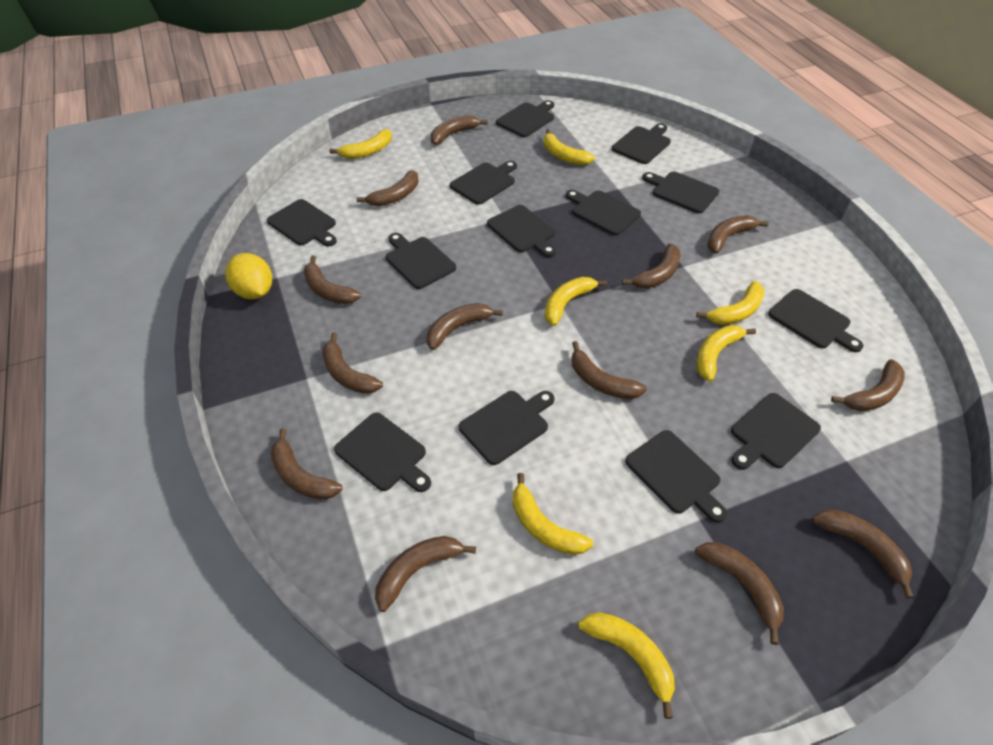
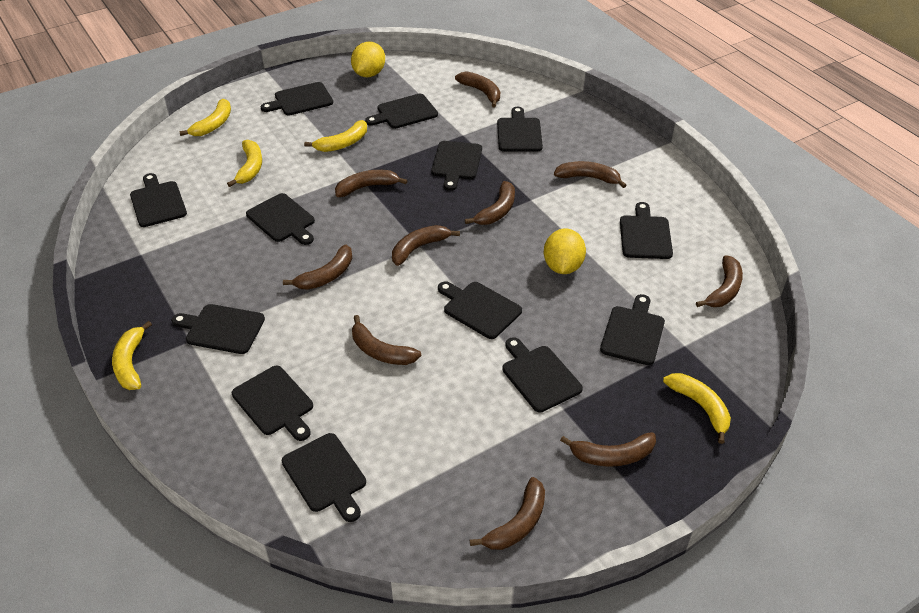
brown banana: [270,428,343,500] [304,255,361,304] [322,332,383,394] [357,170,419,206] [375,536,476,612] [427,303,503,350] [431,115,488,145] [571,341,647,399] [622,244,680,289] [695,542,784,645] [707,216,768,254] [812,509,914,599] [831,359,905,411] = 13 -> [283,245,352,290] [335,170,408,197] [352,315,421,365] [392,225,460,266] [455,71,500,107] [465,181,515,225] [470,477,545,550] [554,161,627,188] [560,432,656,467] [696,255,743,307] = 10
yellow banana: [329,129,392,159] [513,473,593,555] [544,129,595,165] [545,277,607,326] [578,612,675,719] [696,281,765,325] [696,325,756,382] = 7 -> [112,321,152,390] [179,99,231,136] [227,140,262,187] [304,120,367,152] [663,373,731,444] = 5
yellow lemon: [225,253,272,299] = 1 -> [351,42,385,77] [544,228,586,274] = 2

